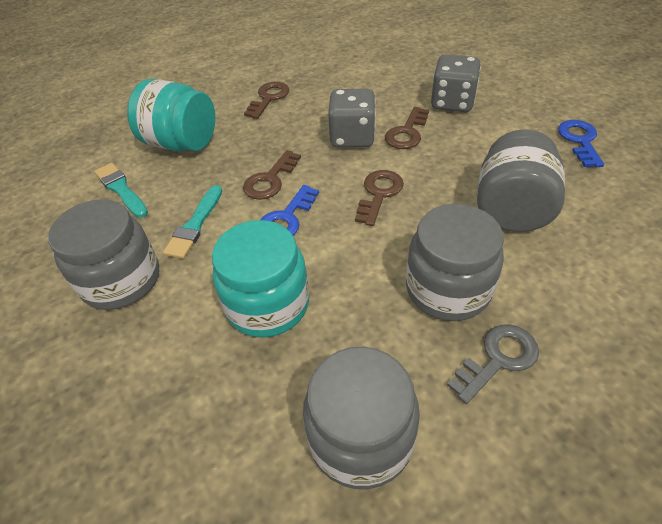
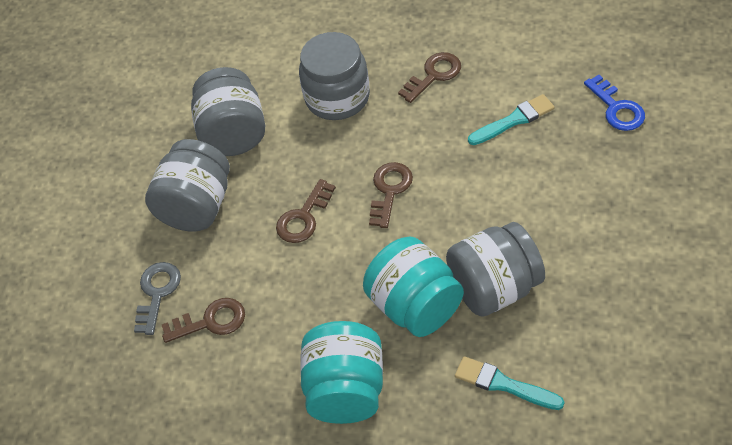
blue key: [260,185,319,236] [558,120,604,167] = 2 -> [584,75,645,131] = 1
grey dice: [328,89,376,148] [431,55,481,112] = 2 -> none = 0

